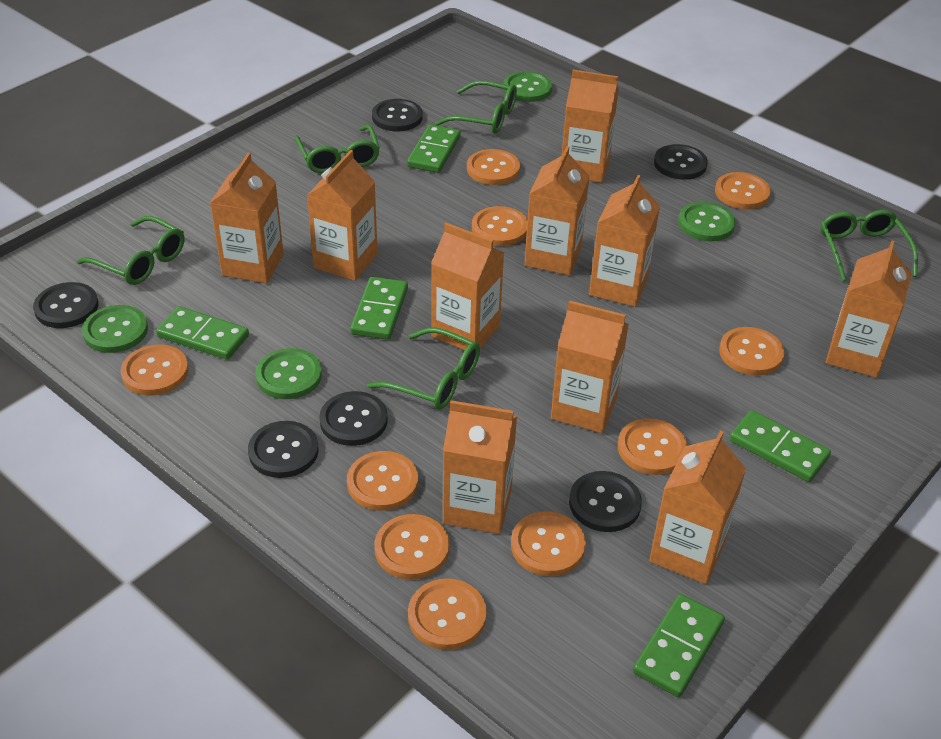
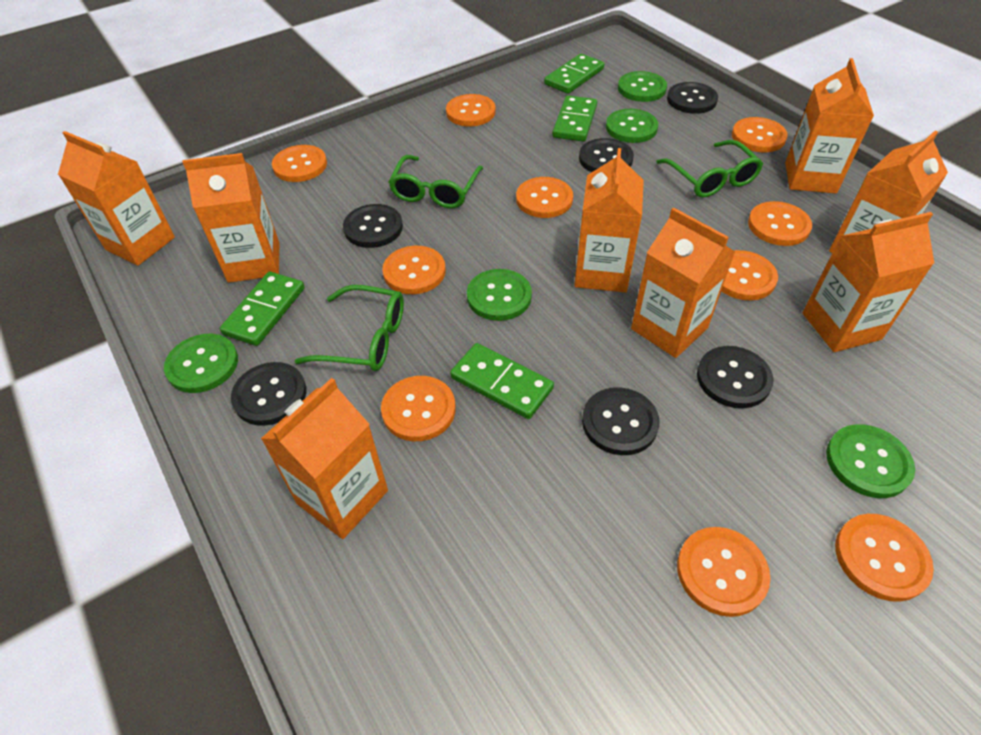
green button: [82,305,148,353] [255,348,322,399] [503,71,552,102] [678,202,736,241] = 4 -> [164,334,238,393] [467,269,532,321] [606,109,658,143] [618,71,667,102] [826,424,915,498] = 5
green domino: [156,306,249,360] [350,277,408,340] [407,124,461,173] [633,594,725,697] [729,410,831,482] = 5 -> [220,271,305,346] [450,343,554,419] [544,54,604,94] [552,96,597,142] = 4
green glasses: [77,216,184,285] [295,125,380,173] [367,328,480,410] [435,80,517,134] [821,210,918,282] = 5 -> [295,285,404,371] [388,155,483,208] [656,140,763,198] = 3
orange carton: [210,153,284,283] [307,150,378,281] [431,223,504,350] [443,400,517,534] [525,146,589,275] [551,300,629,433] [562,70,619,183] [589,175,660,307] [649,431,746,584] [826,240,912,378] = 10 -> [58,131,175,266] [182,153,279,283] [261,378,388,539] [574,148,644,293] [631,207,735,358] [785,58,874,193] [802,212,934,352] [829,131,948,253] = 8

